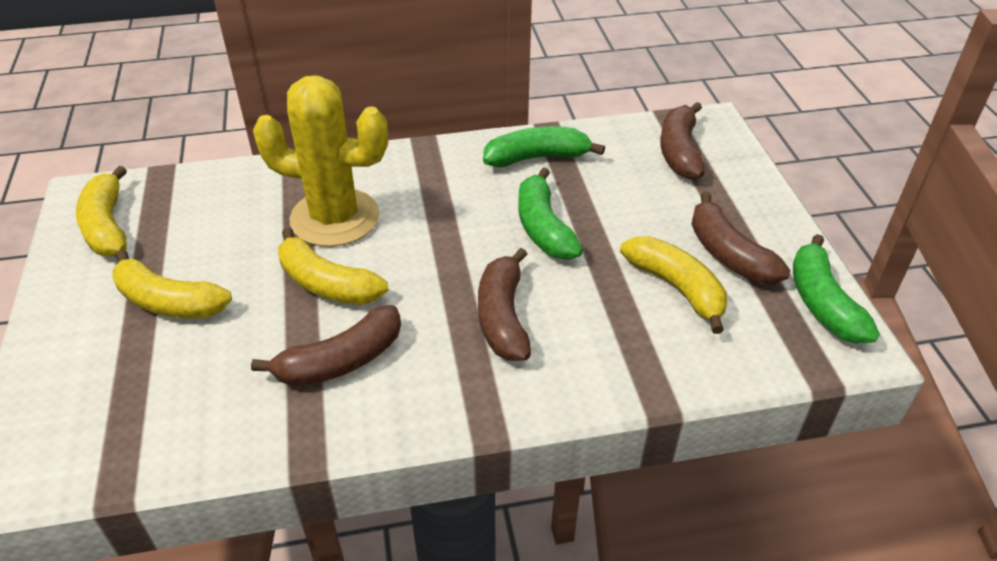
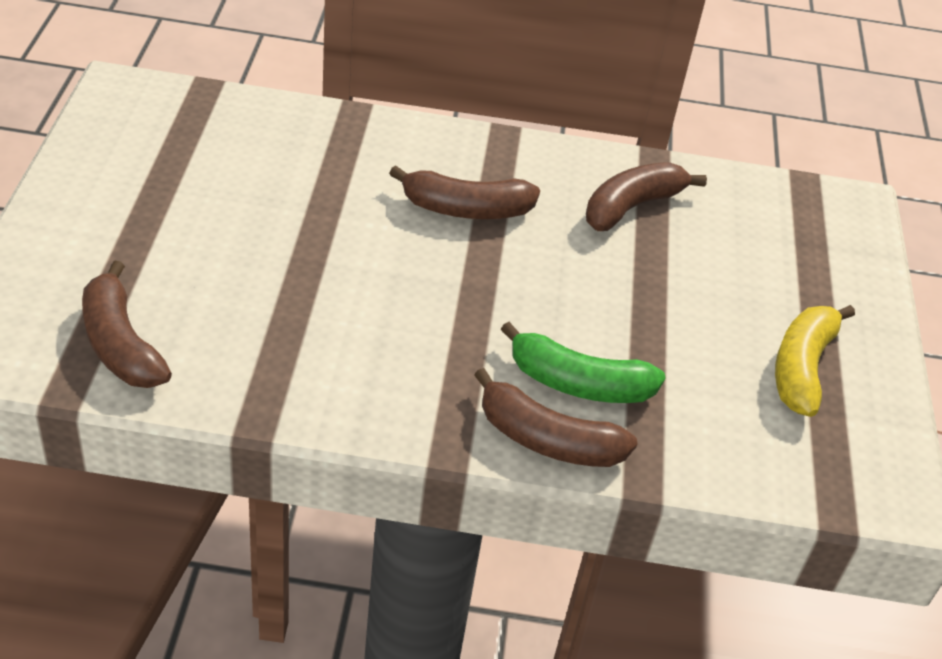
green banana: [483,126,605,167] [518,167,583,260] [793,234,880,344] = 3 -> [501,322,666,403] = 1
yellow banana: [76,166,127,256] [113,249,232,319] [278,227,388,305] [620,236,727,334] = 4 -> [775,305,855,417] = 1
yellow cactus: [253,75,388,247] = 1 -> none = 0

